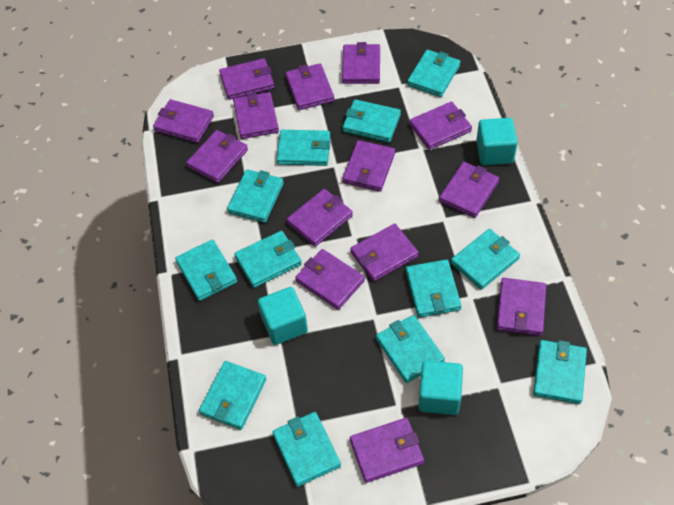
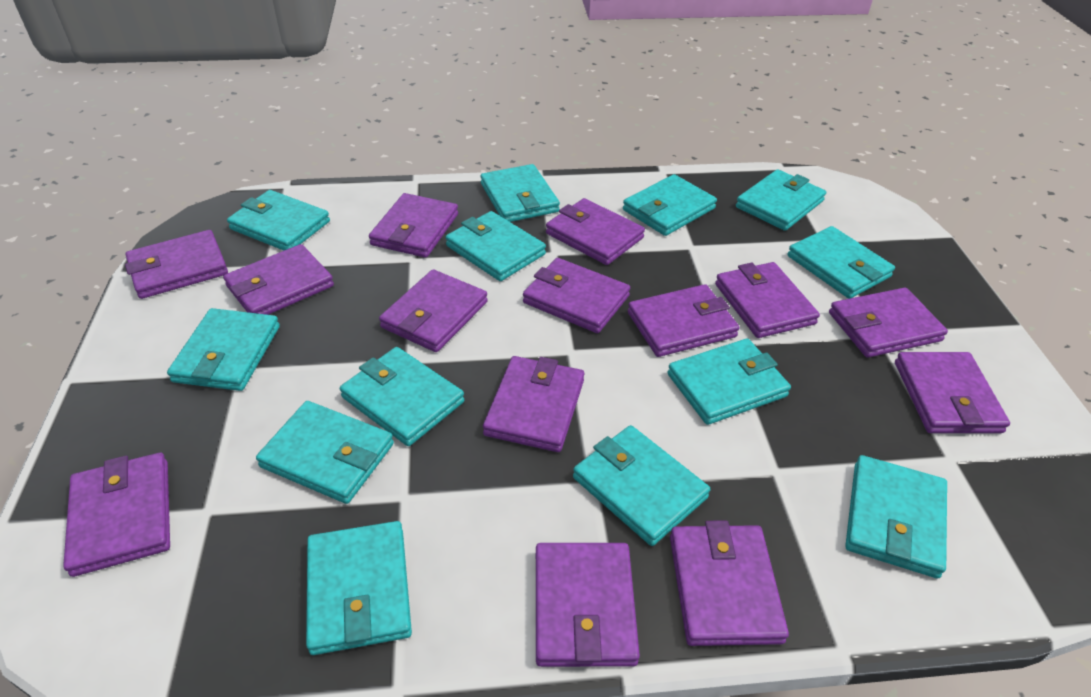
turquoise cube: [258,287,308,345] [418,360,463,415] [476,118,518,165] = 3 -> none = 0
turquoise wallet: [175,239,237,301] [199,361,266,430] [227,169,284,223] [234,231,302,288] [272,412,341,487] [277,130,331,166] [342,99,401,143] [376,315,445,383] [406,259,462,318] [407,50,461,97] [451,229,520,290] [533,340,587,404] = 12 -> [167,308,280,391] [227,190,330,251] [256,401,394,504] [306,521,412,655] [340,347,464,446] [445,211,546,281] [481,164,560,222] [573,425,710,546] [623,174,717,236] [667,338,791,425] [736,169,826,231] [787,226,895,299] [845,455,947,578] = 13

